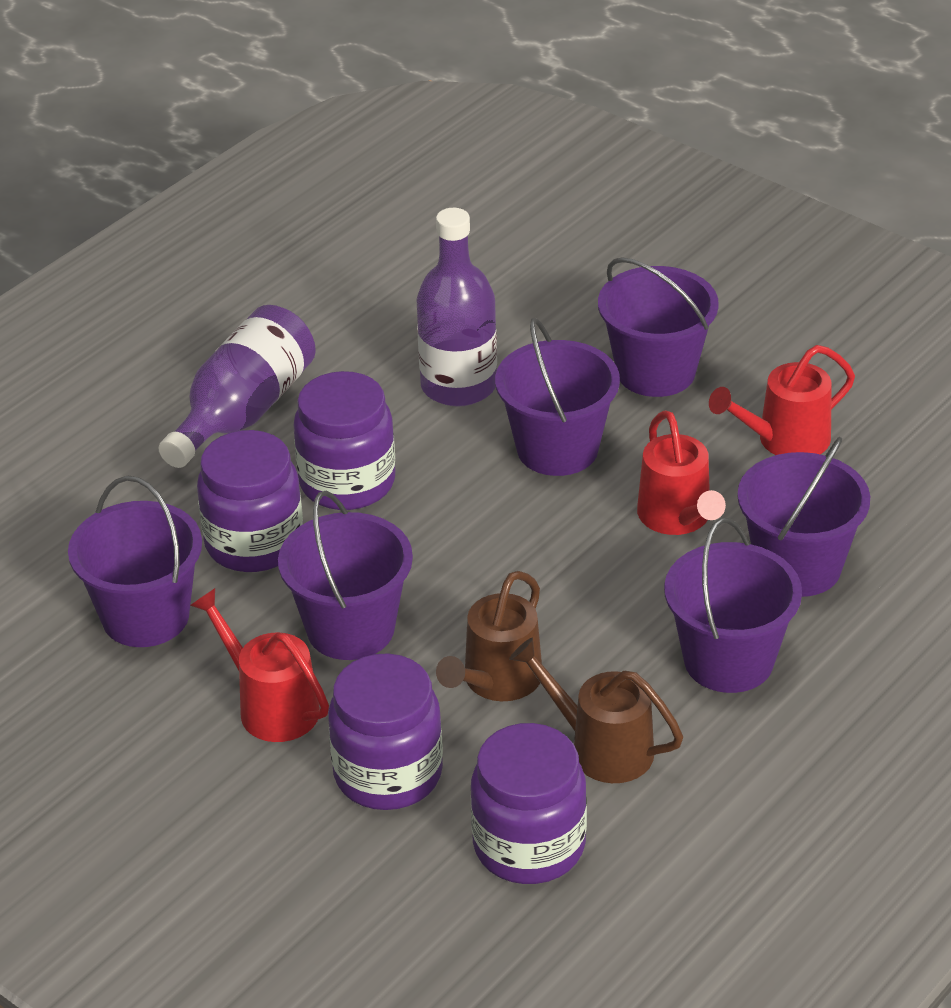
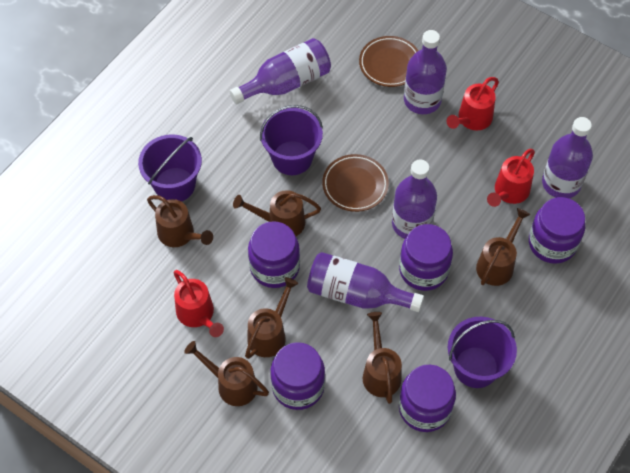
brown plate: none = 0 -> [322,154,389,212] [359,36,418,87] = 2
brown watering can: [436,571,542,701] [509,638,683,783] = 2 -> [147,195,213,247] [184,341,269,406] [233,190,321,236] [245,277,298,359] [363,312,402,404] [476,208,530,286] = 6
purple bottle: [158,305,316,468] [416,208,497,407] = 2 -> [230,38,331,104] [307,252,424,312] [392,159,437,239] [404,30,447,114] [542,117,593,198] = 5
purple bucket: [68,476,202,647] [278,491,413,660] [495,318,620,476] [598,257,719,397] [664,518,802,693] [737,437,870,597] = 6 -> [138,134,202,202] [260,105,323,175] [448,317,517,388] = 3
purple jar: [197,430,303,572] [293,371,395,510] [328,654,443,810] [471,723,587,884] = 4 -> [248,221,300,288] [271,342,325,410] [399,224,453,291] [399,365,456,432] [529,197,585,264] = 5

